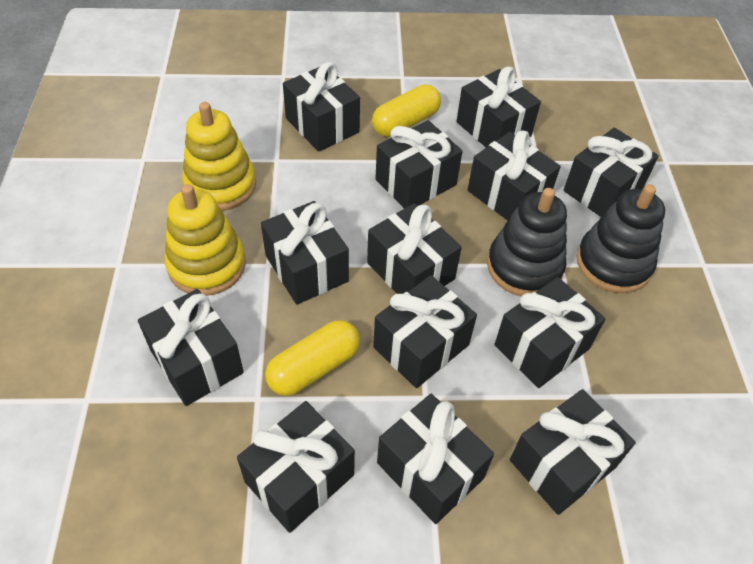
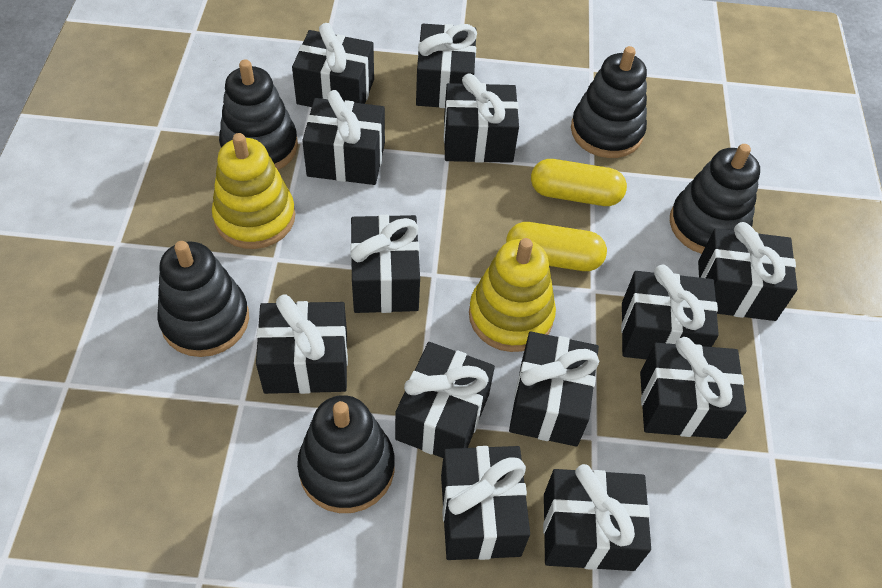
black stacking toy: [487,188,567,296] [576,184,665,293] = 2 -> [157,241,249,357] [219,59,298,170] [297,395,395,513] [571,46,647,158] [670,144,760,254] = 5

